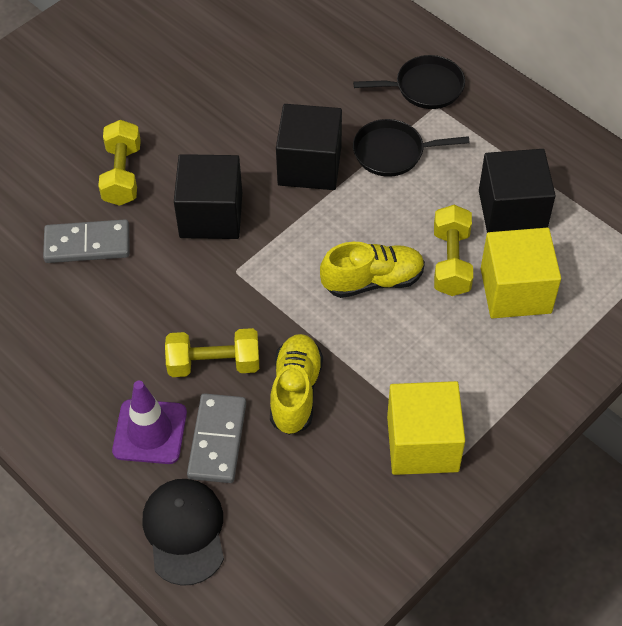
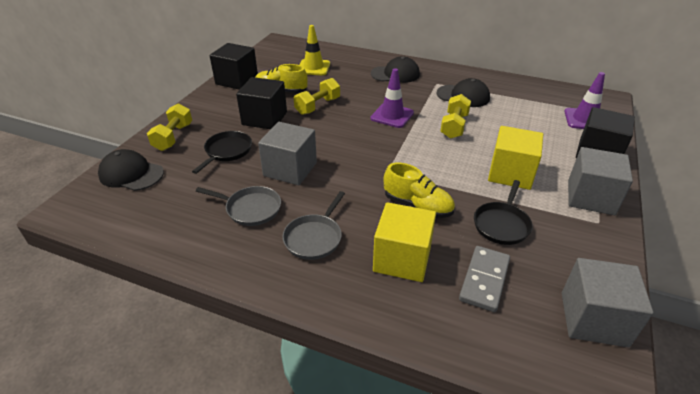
black cap: [143,479,224,586] = 1 -> [98,149,164,191] [371,56,420,83] [437,78,490,107] = 3
grey cube: none = 0 -> [258,122,317,185] [562,258,654,348] [568,147,633,215] = 3
grey domino: [43,219,129,263] [187,393,246,483] = 2 -> [459,246,510,312] = 1
grey pan: none = 0 -> [196,186,281,226] [282,191,345,260] = 2
purple traffic cone: [112,381,187,464] = 1 -> [370,68,414,128] [564,72,605,129] = 2
yellow traffic cone: none = 0 -> [299,25,330,75] = 1

